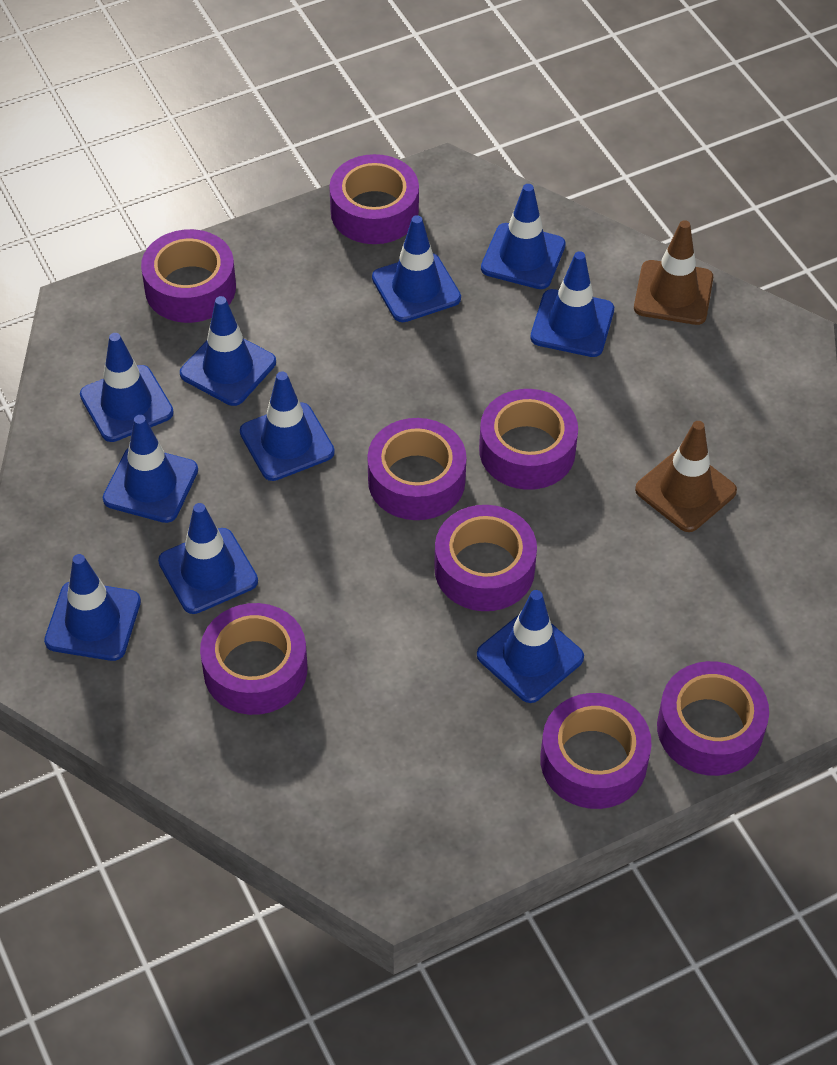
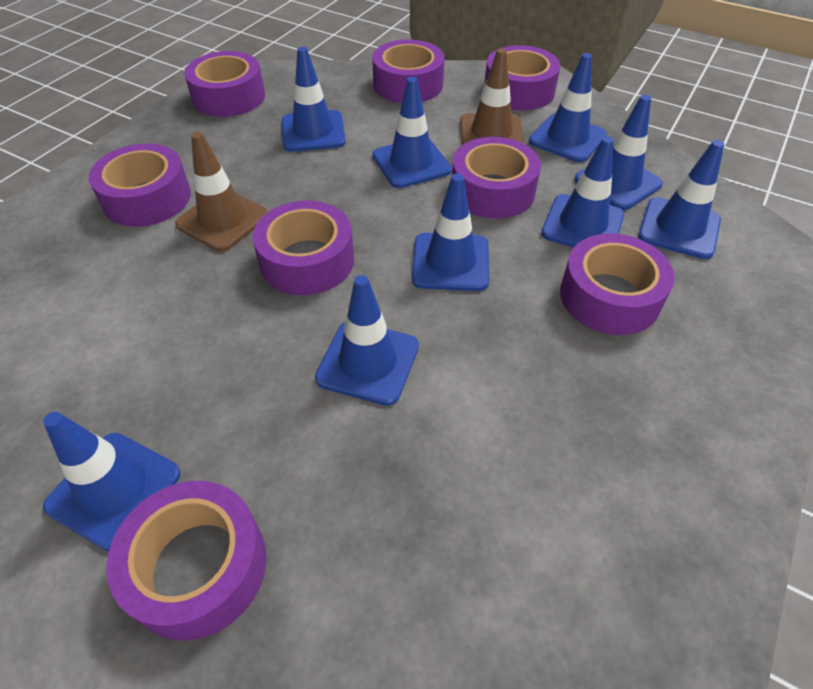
blue traffic cone: [44,554,141,661] [80,333,174,442] [103,415,198,523] [158,503,258,614] [180,296,276,406] [240,371,335,481] [372,215,461,322] [477,590,584,703] [481,184,566,289] [530,251,614,357] = 10 -> [43,412,181,552] [282,47,346,152] [315,275,419,406] [372,77,452,188] [412,173,489,291] [529,53,607,162] [541,136,624,247] [574,95,663,210] [638,140,724,259] = 9

